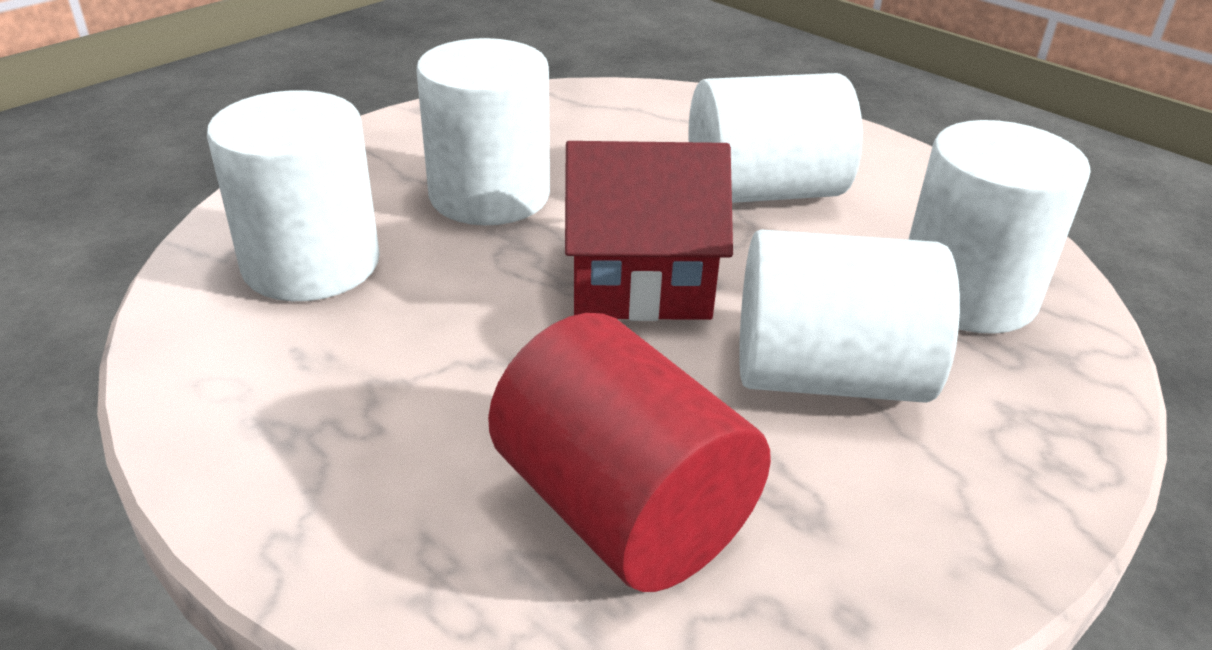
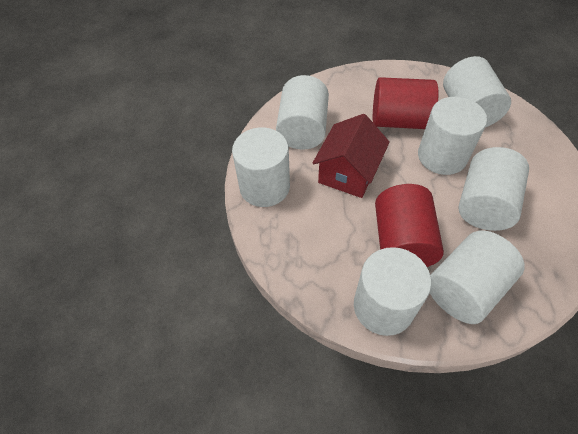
red cylinder: [488,313,771,592] = 1 -> [373,77,439,129] [375,184,444,267] = 2
white cylinder: [207,90,380,301] [417,38,550,225] [688,73,862,203] [739,229,960,403] [908,120,1091,334] = 5 -> [232,127,290,207] [276,75,329,150] [354,247,431,336] [418,97,487,175] [430,231,525,324] [443,56,511,127] [458,147,529,231] = 7

